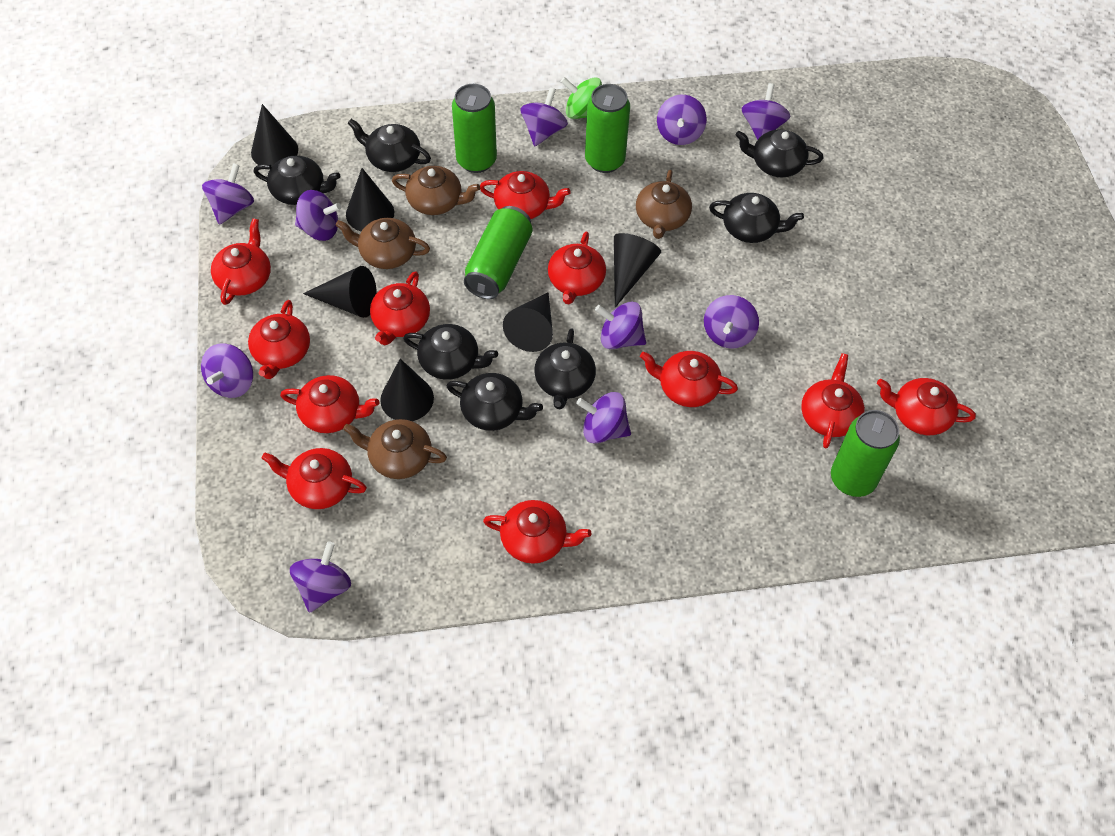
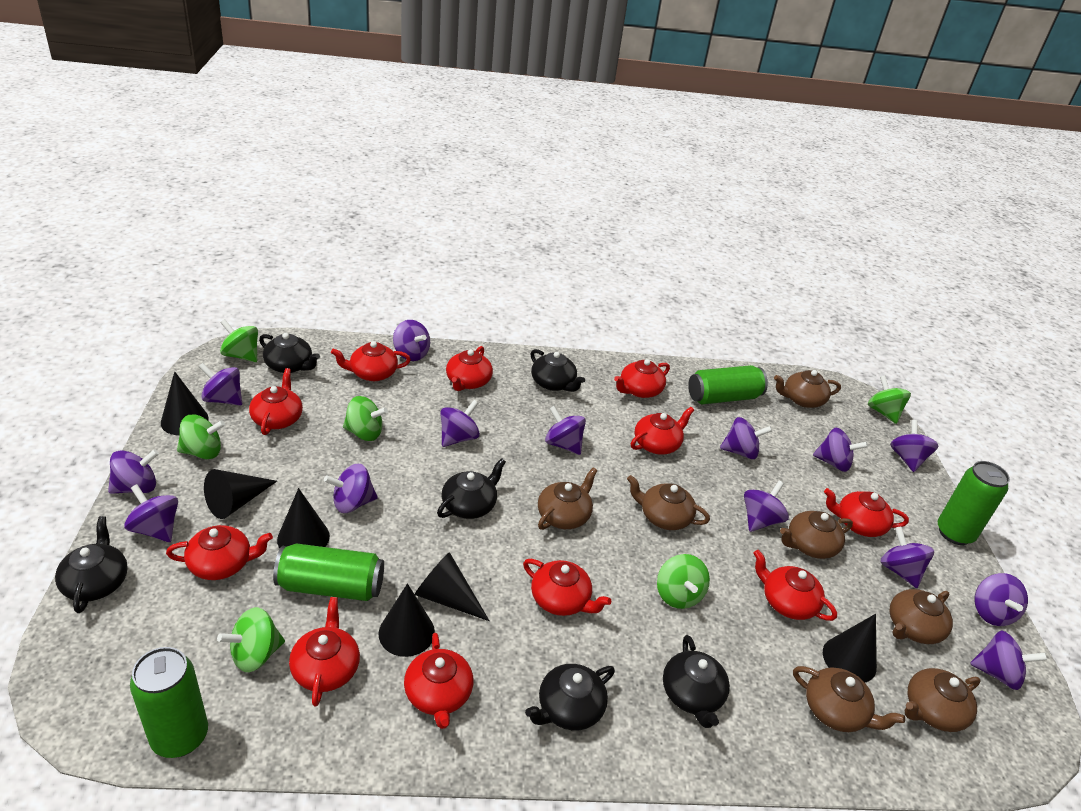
black teapot: [253,156,341,205] [348,119,431,172] [403,324,498,380] [447,373,543,431] [534,329,596,410] [709,193,804,243] [735,129,823,177] = 7 -> [55,516,128,613] [259,333,320,373] [437,458,506,519] [525,664,615,731] [531,349,585,392] [663,635,730,728] = 6
brown teapot: [336,218,430,269] [343,419,447,479] [392,166,480,215] [636,170,692,239] = 4 -> [538,467,598,530] [627,475,710,530] [774,370,841,408] [780,511,853,559] [793,666,905,732] [890,589,953,644] [905,668,981,732] = 7
green spinning top: [561,77,602,119] = 1 -> [177,415,225,459] [217,607,285,672] [220,319,258,362] [343,396,388,441] [657,554,710,609] [868,375,911,424] = 6
purple spinning top: [201,344,253,398] [202,163,254,225] [290,541,351,613] [295,190,341,241] [521,87,568,146] [576,392,631,444] [595,302,646,349] [657,95,707,145] [704,295,759,348] [741,83,791,140] = 10 -> [108,449,159,494] [124,484,178,542] [199,363,242,406] [324,464,378,513] [393,320,430,361] [440,400,480,447] [545,406,586,455] [720,417,772,459] [744,481,789,532] [813,428,868,472] [880,526,934,588] [890,420,938,472] [970,630,1047,690] [975,573,1028,626] = 14

